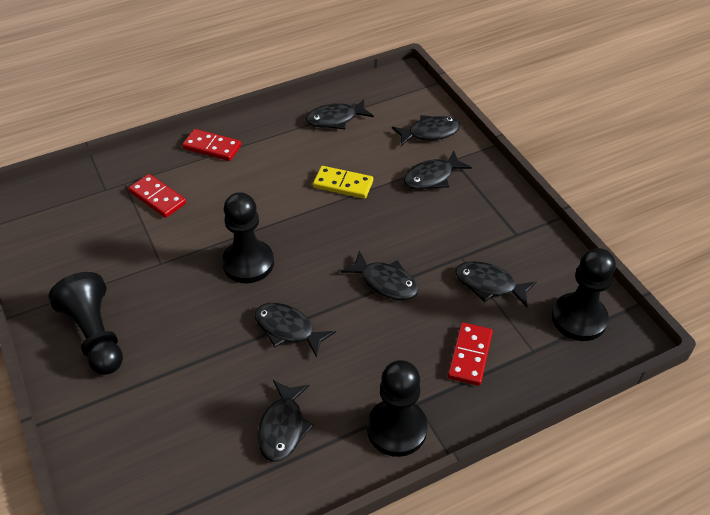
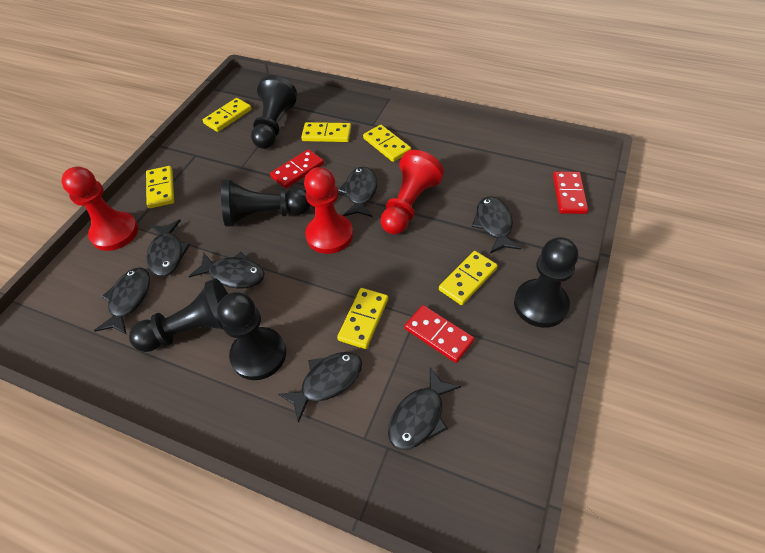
black pawn: [48,272,123,375] [222,192,274,283] [367,360,427,457] [552,248,616,341] = 4 -> [129,278,228,352] [217,292,286,380] [221,179,310,227] [251,75,297,149] [514,237,578,328] = 5
red pawn: none = 0 -> [61,166,138,251] [304,167,353,254] [380,150,444,235] = 3
yellow domino: [313,166,373,199] = 1 -> [146,166,174,208] [203,98,252,132] [301,122,351,142] [337,288,388,349] [363,125,411,162] [439,251,498,305] = 6

